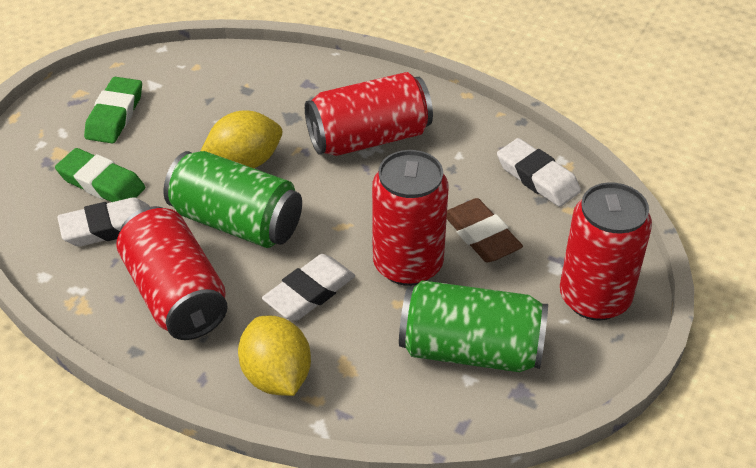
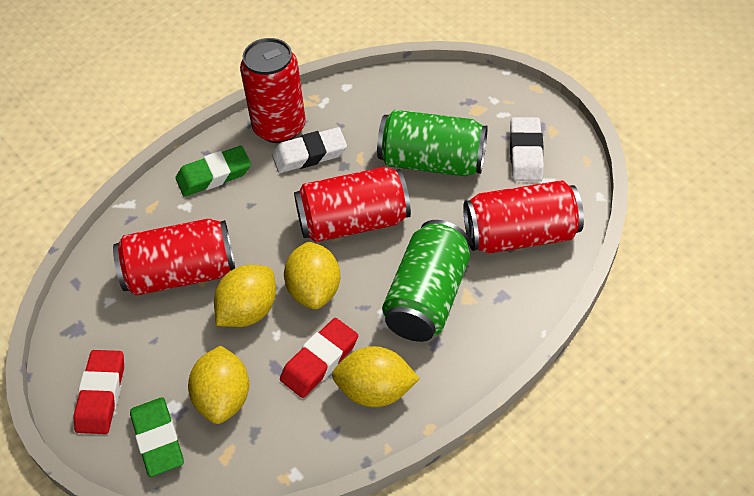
brown eraser: [447,198,523,262] = 1 -> none = 0
red eraser: none = 0 -> [73,350,124,434] [280,318,358,398] = 2
white eraser: [57,197,150,247] [262,254,355,321] [497,138,581,207] = 3 -> [272,127,347,173] [510,117,544,181] = 2
yellow lemon: [201,110,282,168] [238,316,311,396] = 2 -> [188,345,249,424] [214,265,276,327] [284,241,340,309] [332,346,420,407] = 4

